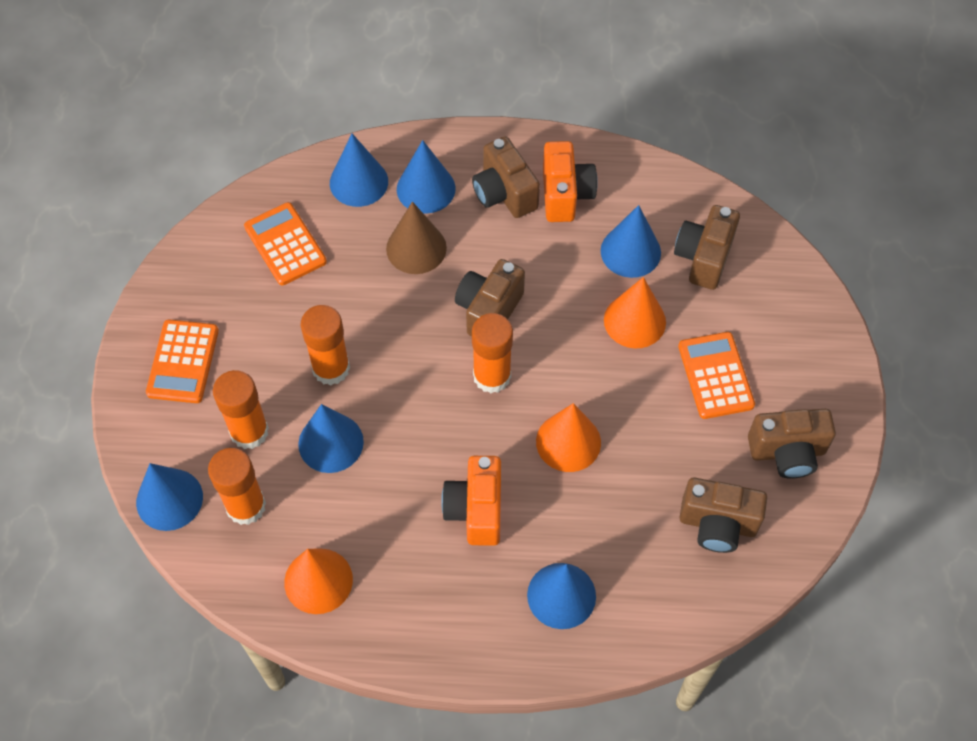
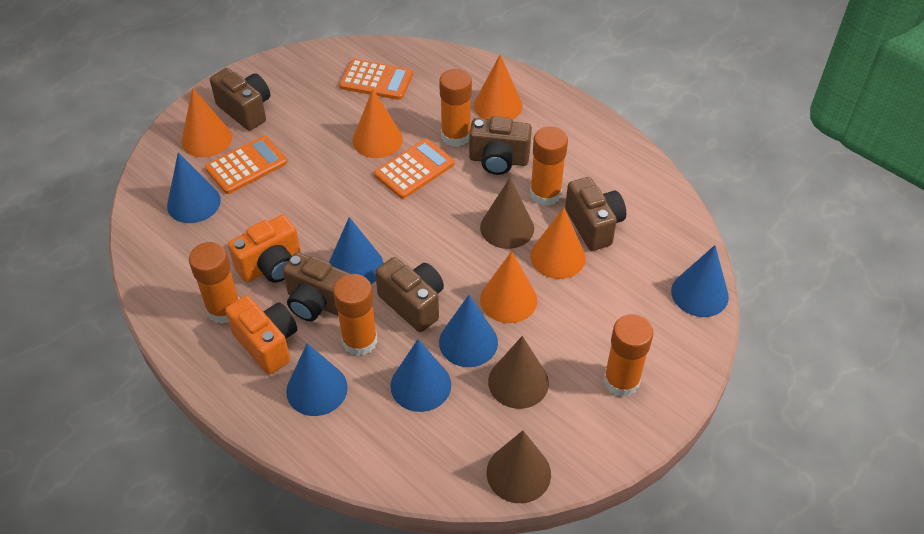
brown cone: [386,202,447,274] = 1 -> [480,178,534,249] [487,430,551,503] [488,336,549,409] = 3
orange cone: [284,549,353,614] [536,403,601,472] [604,277,666,348] = 3 -> [181,88,232,157] [352,89,403,158] [474,55,523,120] [480,251,537,323] [530,208,586,279] = 5
orange glue stick: [208,448,266,525] [213,370,269,449] [301,305,350,385] [472,313,513,393] = 4 -> [189,242,240,324] [333,274,377,356] [439,69,472,147] [530,126,568,206] [603,314,654,397] = 5

